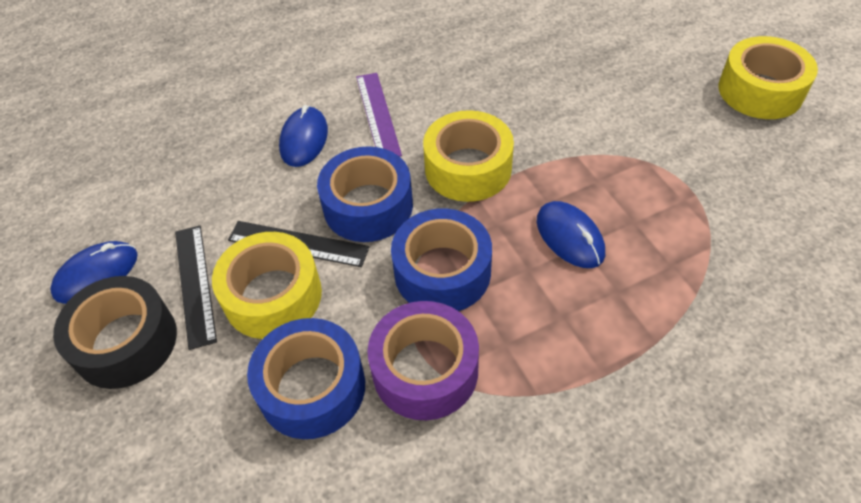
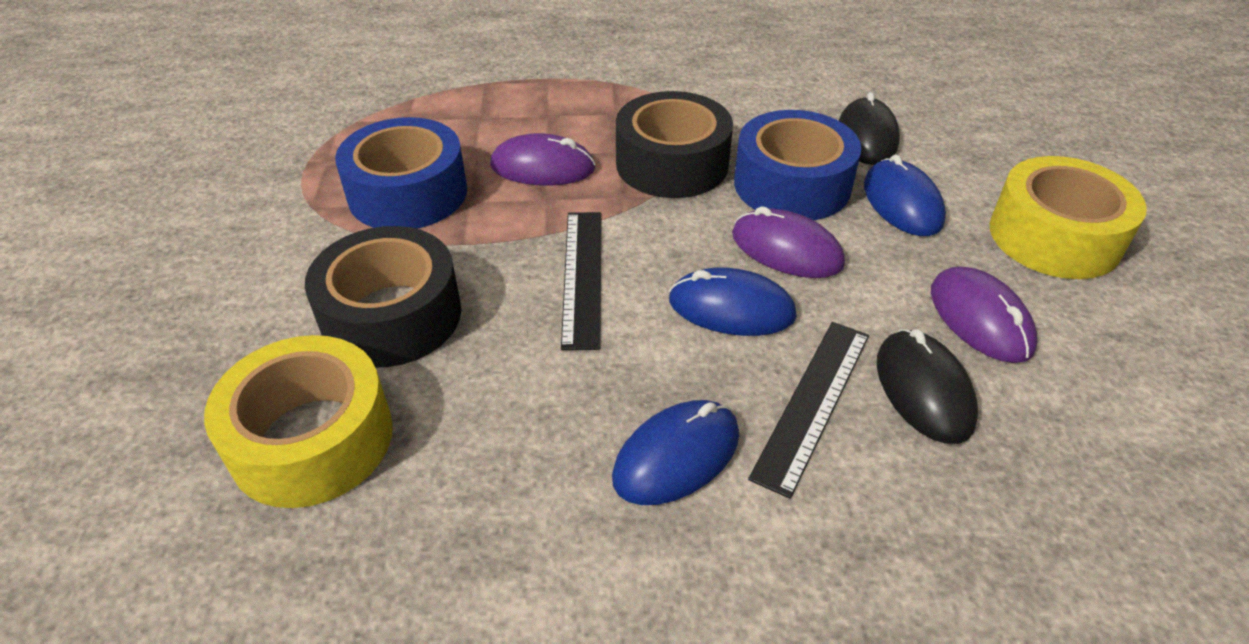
black mouse: none = 0 -> [839,92,900,165] [877,329,978,444] = 2
black tape: [53,276,177,389] = 1 -> [305,226,461,368] [616,91,733,198] = 2
blue tape: [247,318,365,439] [317,146,413,242] [391,209,492,311] = 3 -> [335,117,467,229] [734,110,861,220] = 2
purple mouse: none = 0 -> [490,133,596,186] [732,206,845,278] [931,266,1037,363] = 3
purple ruler: [356,73,402,157] = 1 -> none = 0
purple tape: [367,301,479,420] = 1 -> none = 0
yellow tape: [212,232,322,339] [423,110,514,202] [718,36,818,119] = 3 -> [204,335,393,508] [989,156,1147,279] = 2

